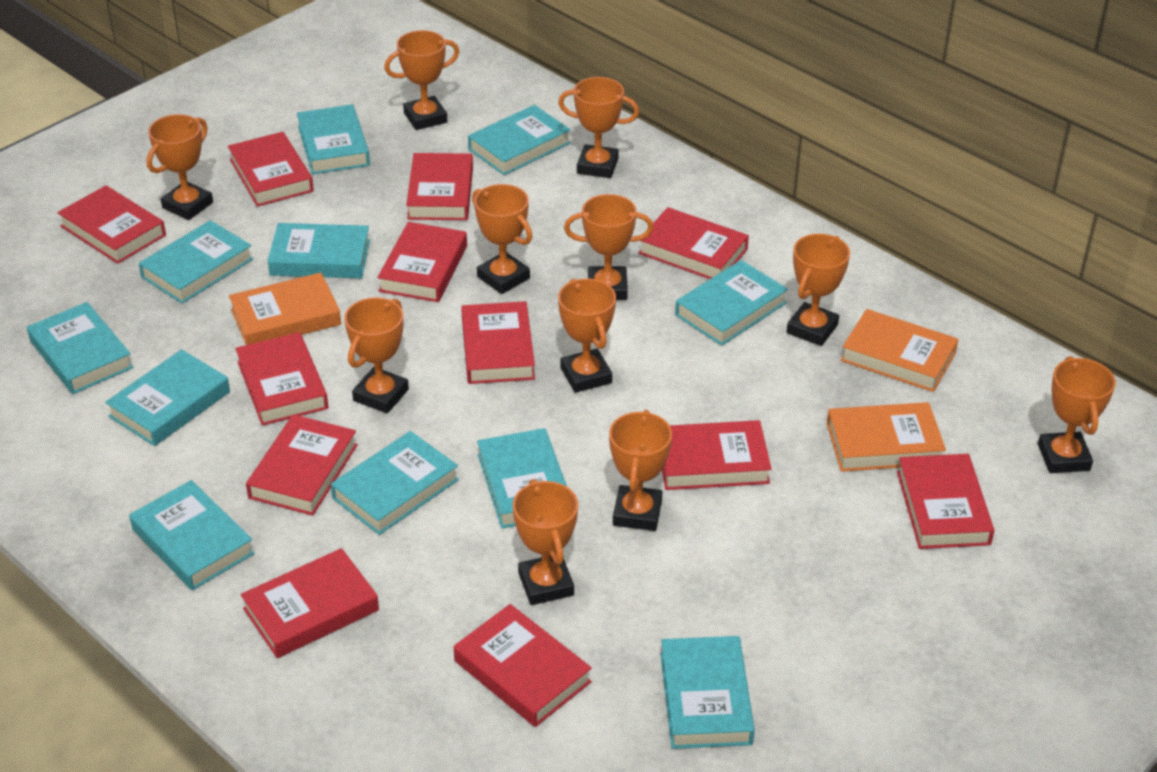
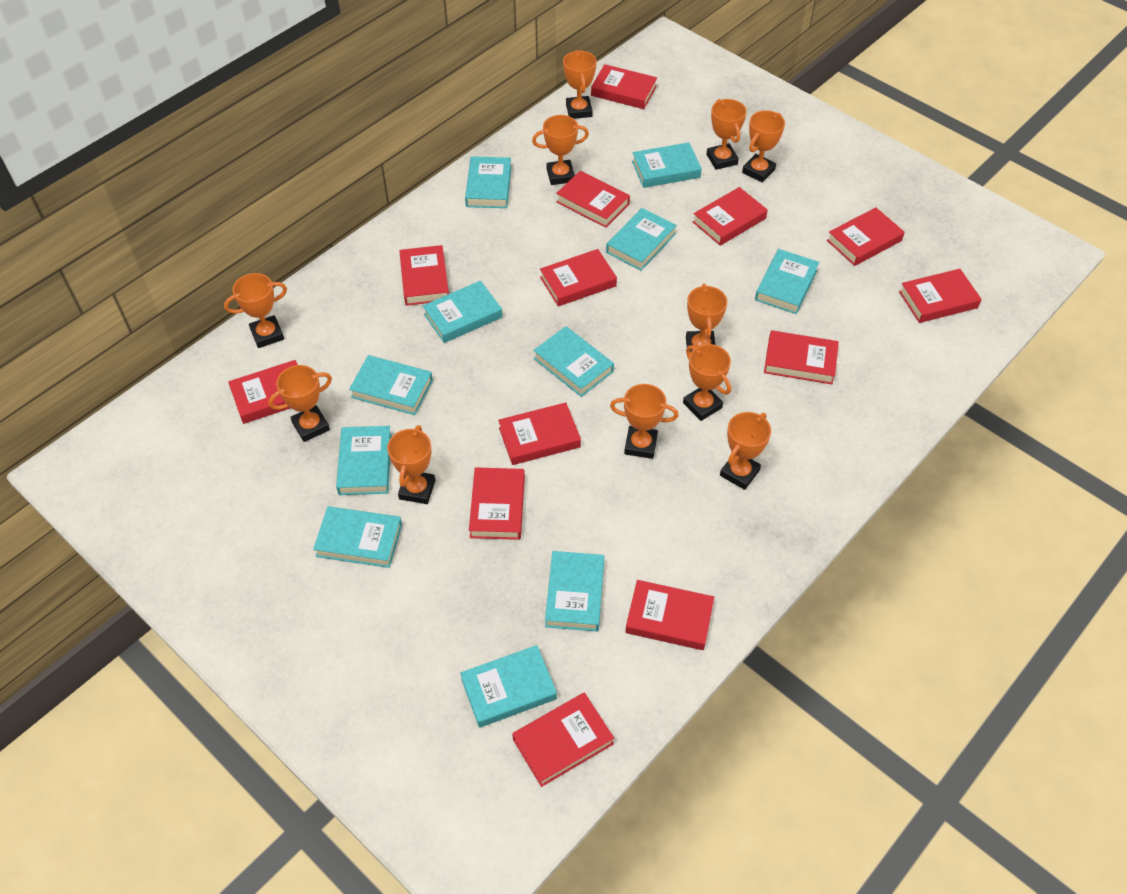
orange book: [229,273,341,345] [827,402,946,472] [841,309,958,392] = 3 -> none = 0
red book: [57,185,166,264] [228,132,314,207] [235,332,328,426] [241,548,379,658] [246,414,358,516] [377,222,467,302] [406,153,473,220] [454,604,592,727] [461,301,535,384] [638,207,749,279] [662,420,772,490] [897,454,995,549] = 12 -> [228,360,298,424] [399,245,449,306] [469,467,525,540] [498,402,581,465] [512,692,614,787] [540,249,617,306] [556,171,630,228] [591,64,657,109] [625,580,714,650] [693,187,768,246] [764,330,839,384] [827,208,905,266] [899,269,982,323] = 13

